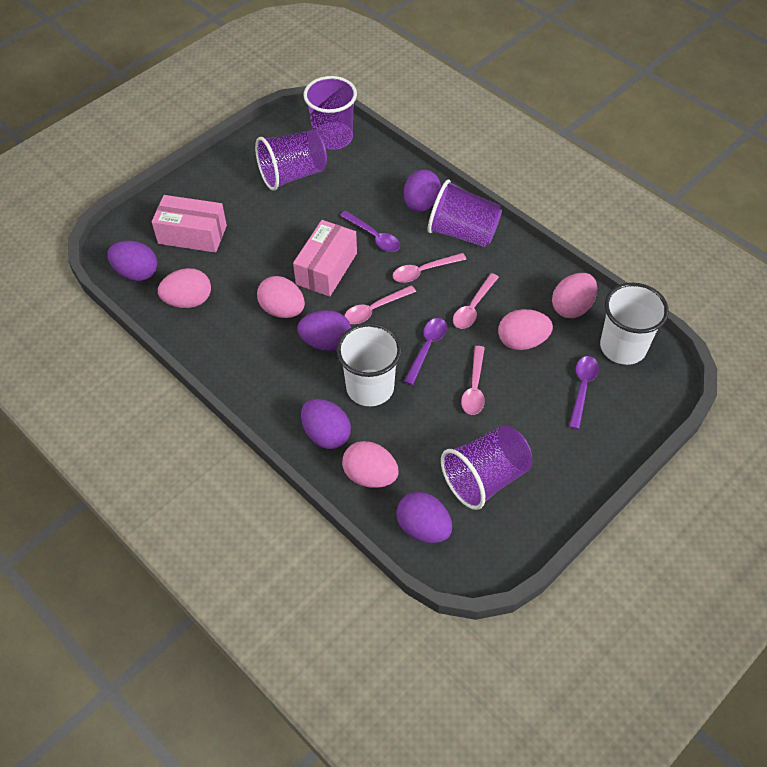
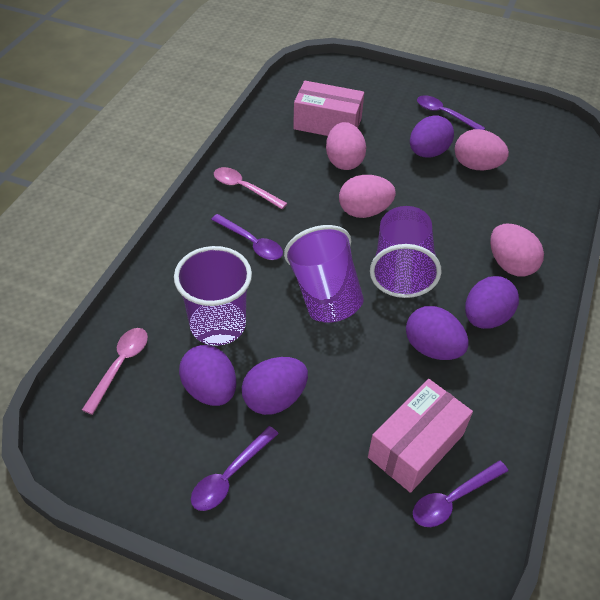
pink egg: [158,268,211,308] [257,276,305,318] [342,441,399,488] [498,309,553,350] [552,273,597,318] = 5 -> [326,122,366,170] [339,175,396,218] [455,129,509,170] [490,224,544,277] = 4
pink spoon: [344,285,416,324] [392,253,466,283] [453,273,499,329] [461,346,485,415] = 4 -> [82,328,148,415] [214,167,288,209] = 2
purple cup: [255,130,327,191] [304,76,357,150] [427,179,502,247] [441,425,532,510] = 4 -> [174,246,252,346] [284,225,364,323] [370,206,442,298] = 3
purple spoon: [340,211,400,252] [404,318,447,385] [569,356,599,429] = 3 -> [191,426,279,511] [211,214,283,260] [413,460,508,527] [417,95,486,130] = 4
white cup: [336,323,402,406] [600,283,669,365] = 2 -> none = 0

